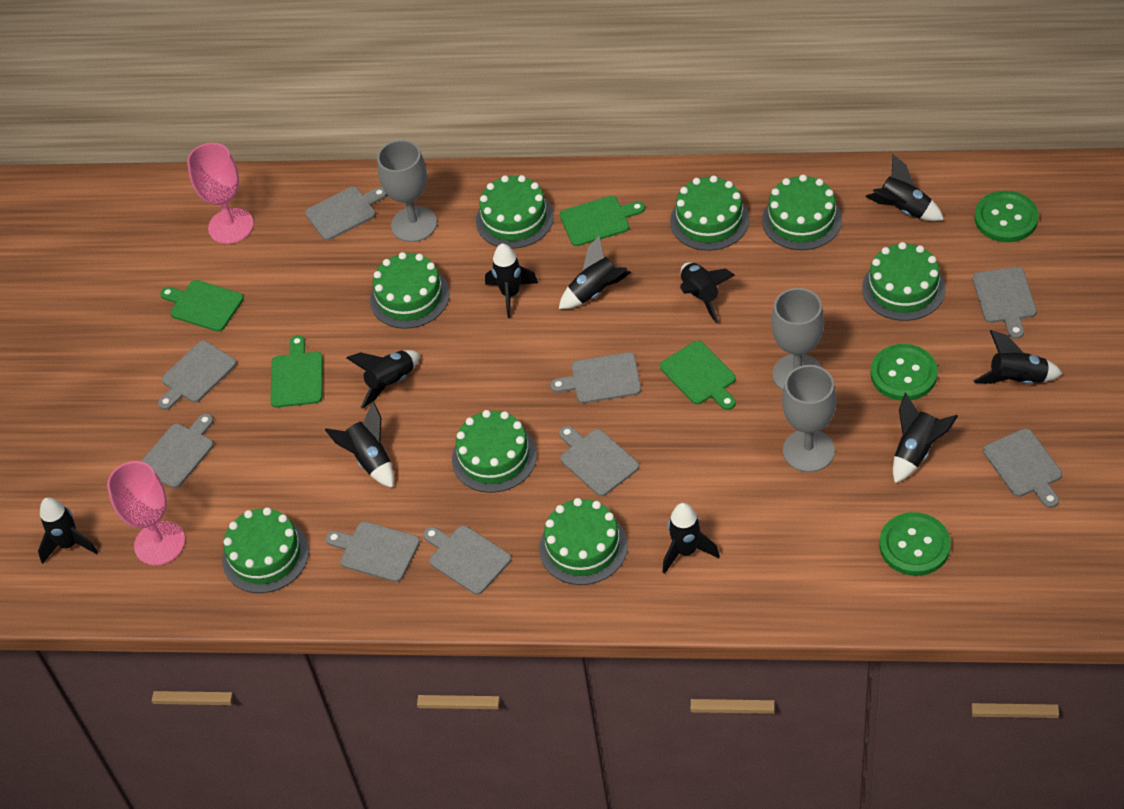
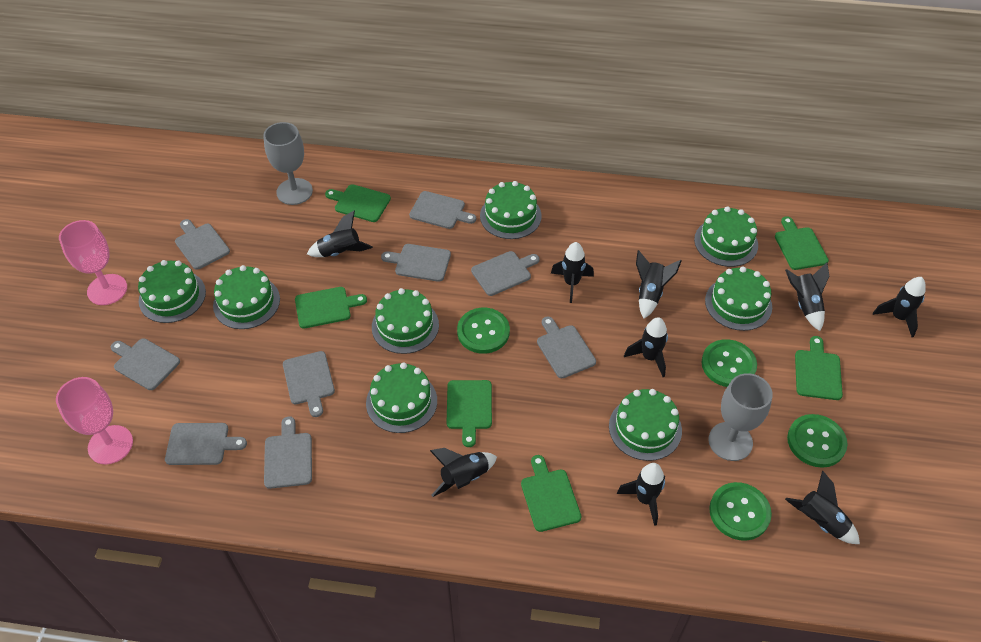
black rocket: [38,497,98,564] [325,402,394,488] [346,350,420,409] [485,243,538,318] [559,235,631,309] [663,503,720,574] [680,262,735,324] [866,155,944,221] [893,393,958,483] [974,330,1063,384] = 10 -> [307,211,373,257] [430,448,497,497] [551,242,594,303] [617,463,665,526] [624,317,668,377] [636,250,682,319] [785,263,829,331] [785,470,860,544] [873,277,926,337] = 9
green button: [871,344,938,401] [880,512,951,576] [974,191,1039,242] = 3 -> [457,308,510,354] [701,339,757,387] [709,482,772,541] [787,414,847,468] = 4
green cutting board: [160,280,244,332] [271,335,323,408] [560,196,645,246] [660,341,736,410] = 4 -> [295,287,367,328] [325,184,391,222] [447,380,492,447] [521,455,581,532] [775,216,829,270] [795,336,843,400] = 6
grey goblet: [377,140,437,242] [772,288,824,390] [782,365,837,472] = 3 -> [264,122,313,205] [708,373,773,461] = 2

